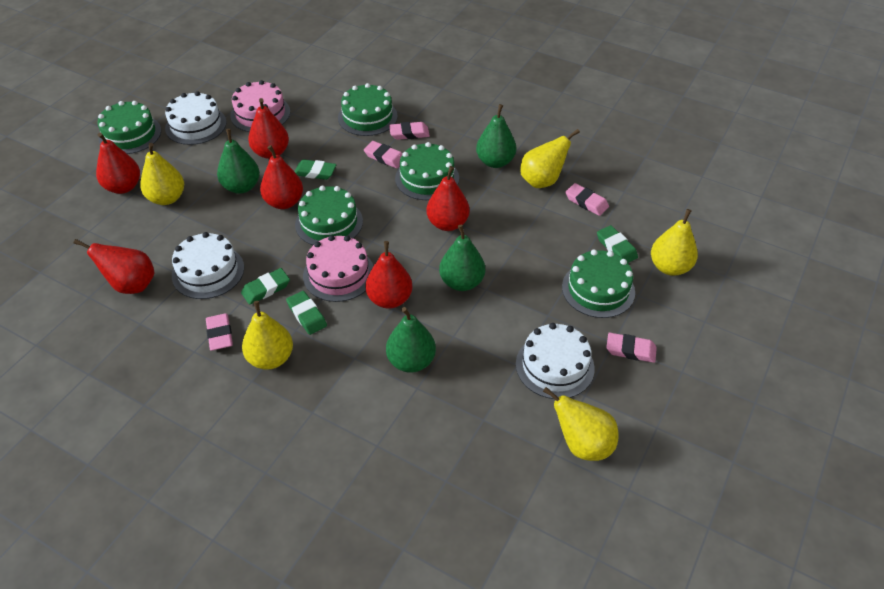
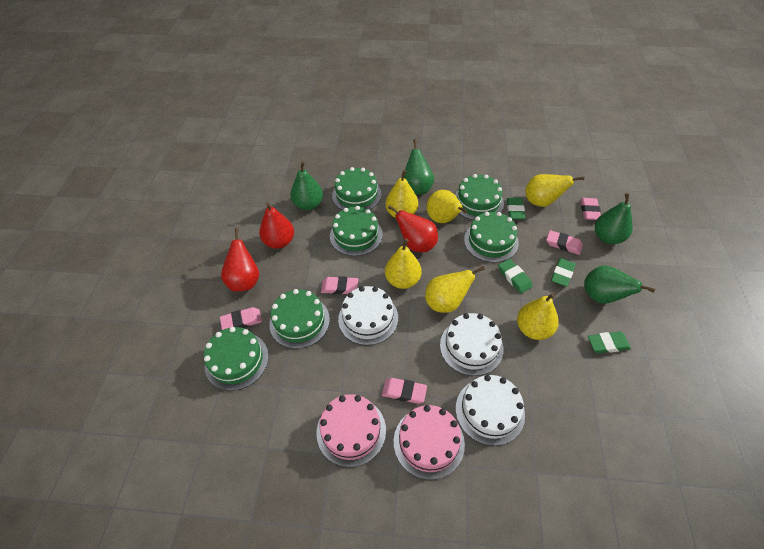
green cake: [97,101,161,154] [295,186,363,245] [338,83,398,136] [395,142,459,200] [562,250,635,318] = 5 -> [203,327,269,391] [269,289,330,349] [330,206,383,256] [332,167,381,210] [455,174,504,220] [464,212,519,263] = 6
red pear: [74,239,155,294] [96,133,140,194] [248,98,289,159] [260,145,303,209] [365,241,413,308] [426,166,470,231] = 6 -> [221,228,259,292] [259,202,294,249] [388,205,438,252] = 3
yellow pear: [140,143,184,205] [242,301,293,370] [520,129,580,188] [543,387,619,461] [651,209,698,276] = 5 -> [385,170,418,218] [385,239,421,289] [425,266,485,313] [427,190,467,223] [517,293,559,340] [525,174,584,207] = 6

